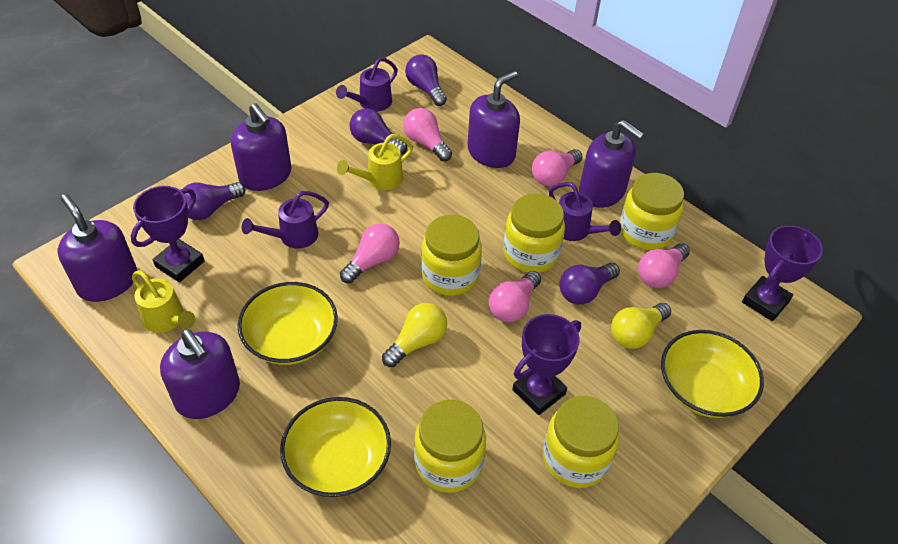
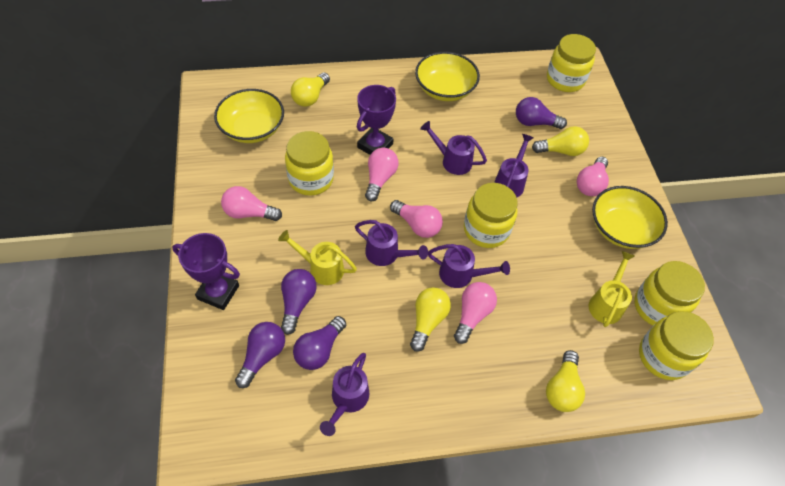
purple soap dispenser: [58,194,137,302] [160,329,240,419] [231,103,292,191] [467,71,520,168] [579,120,644,208] = 5 -> none = 0
purple trophy: [131,186,205,282] [512,314,581,415] [742,225,823,321] = 3 -> [172,233,240,310] [357,85,396,155] = 2
purple watering can: [242,191,329,248] [336,57,398,112] [549,182,621,241] = 3 -> [320,353,369,436] [355,220,428,266] [420,121,487,175] [428,244,510,288] [494,134,534,198] = 5
yellow light bulb: [382,303,447,367] [611,303,671,349] = 2 -> [291,72,330,107] [410,287,451,352] [532,126,589,156] [546,350,585,412] = 4

